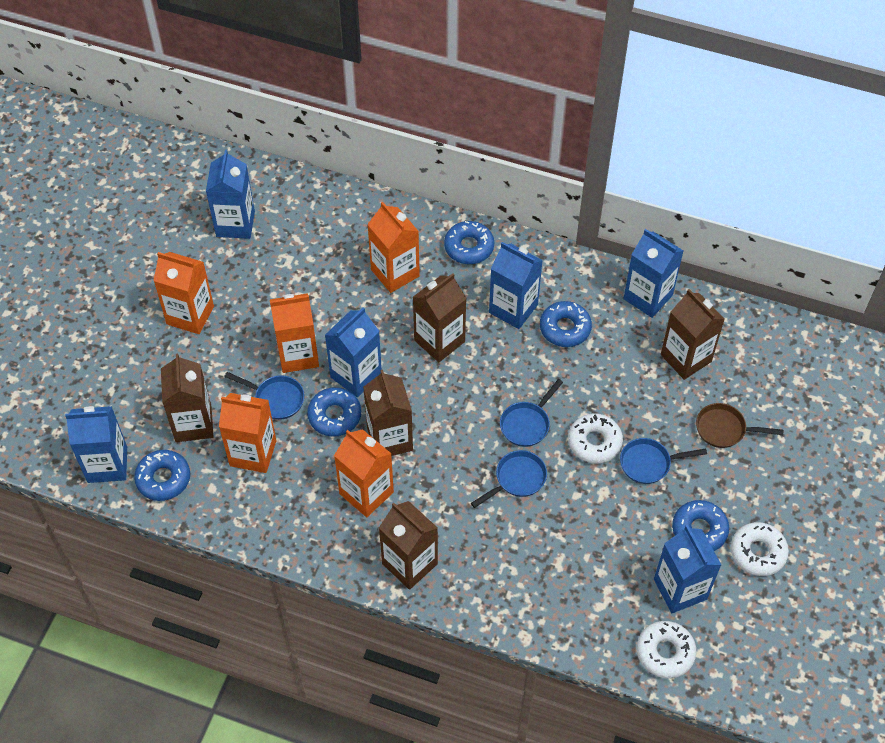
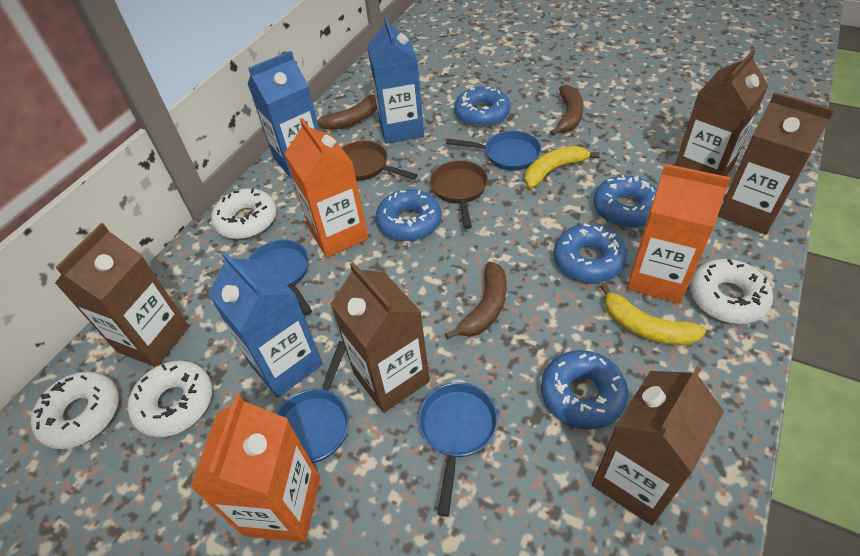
blue carton: [65,406,127,483] [206,149,255,239] [325,307,382,397] [489,242,543,329] [623,229,683,318] [654,525,721,613] = 6 -> [208,251,323,398] [248,51,320,179] [367,16,424,144] = 3
brown banana: none = 0 -> [317,95,377,130] [445,262,507,339] [550,85,584,136] = 3
brown pan: [696,403,784,448] = 1 -> [341,141,417,181] [430,160,488,229] = 2
orange carton: [153,252,214,334] [219,393,276,473] [270,293,319,373] [334,429,394,517] [367,202,420,293] = 5 -> [190,395,320,542] [284,118,369,257] [627,164,731,304] = 3
white donut: [568,413,623,463] [637,621,696,679] [731,522,789,576] = 3 -> [31,371,119,449] [128,360,212,437] [211,188,277,239] [690,259,773,324] = 4
yellow banana: none = 0 -> [525,146,600,188] [600,284,706,345] = 2

